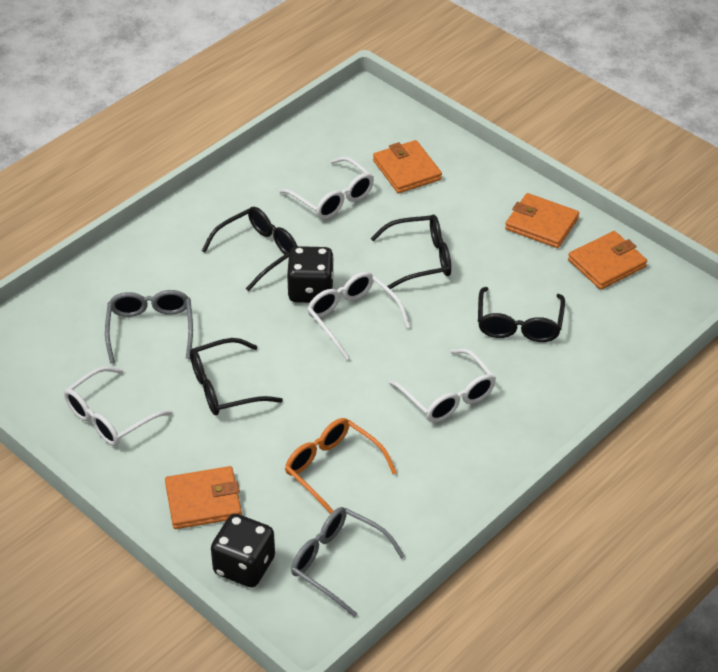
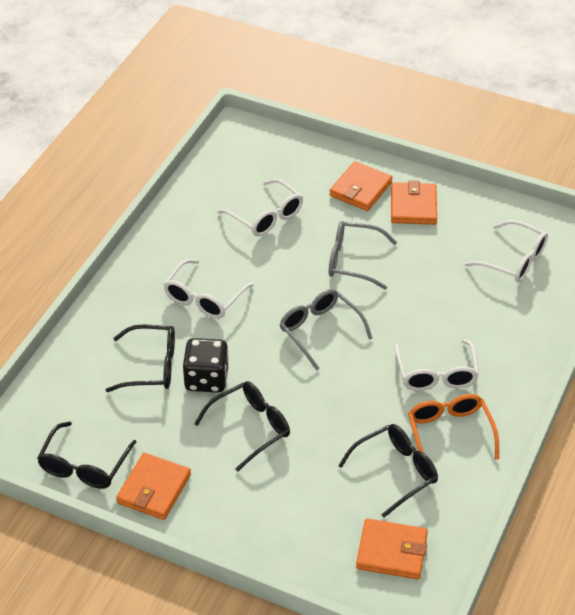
black dice: [211,514,275,587] [287,246,334,303] = 2 -> [183,338,229,393] = 1

